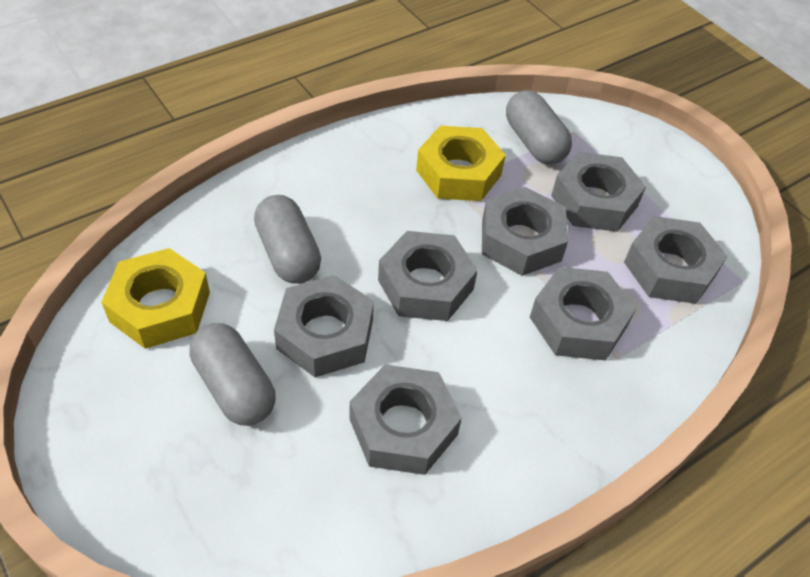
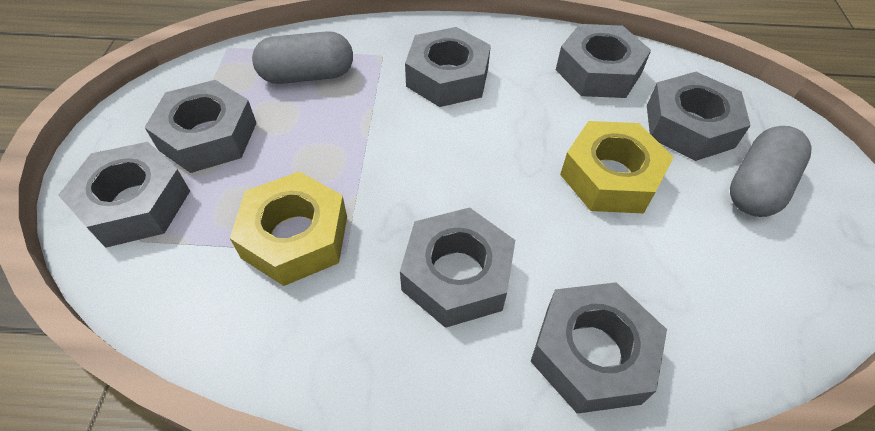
grey capsule: [189,323,276,426] [254,195,321,284] [506,90,572,164] = 3 -> [252,31,353,84] [730,126,812,217] = 2

